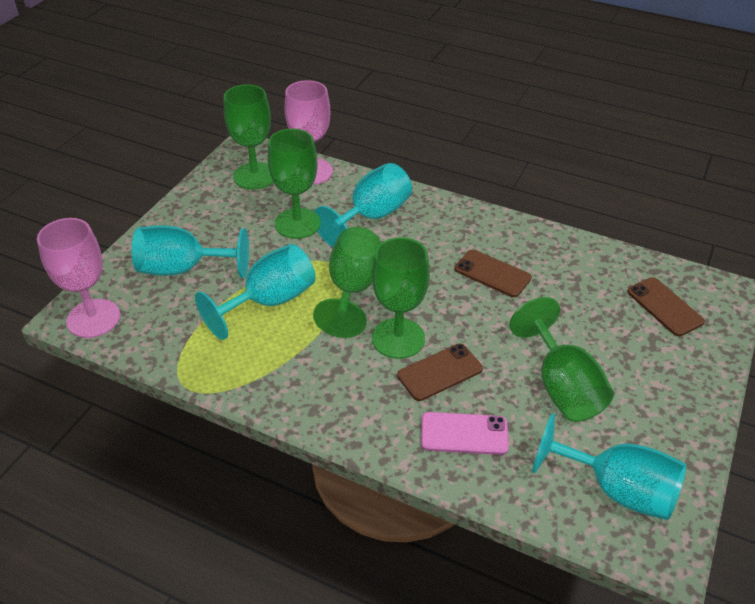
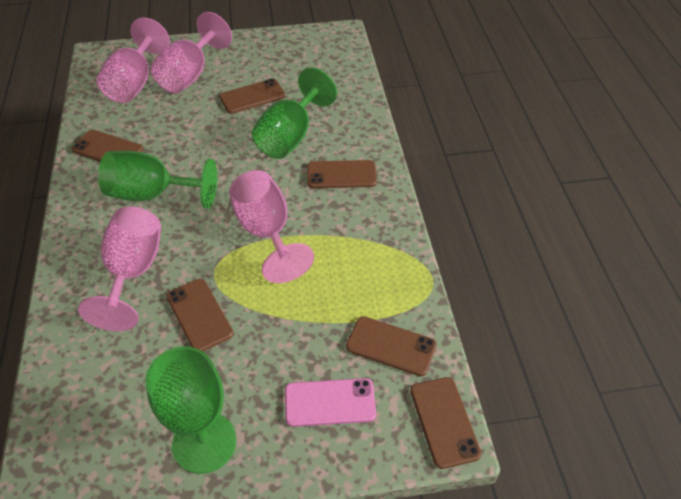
brown phone: [397,344,483,401] [455,249,532,297] [627,277,705,336] = 3 -> [72,130,143,162] [166,279,234,351] [219,79,285,114] [307,160,377,188] [346,316,437,376] [410,377,482,469] = 6
green goblet: [224,84,273,190] [268,129,318,239] [313,227,381,338] [372,237,430,359] [509,297,614,422] = 5 -> [98,151,217,209] [145,347,236,474] [252,68,337,159] = 3
pink goblet: [37,218,120,338] [285,80,333,185] = 2 -> [78,206,161,331] [97,17,170,103] [151,12,232,93] [229,170,314,283] = 4
turquoise goblet: [132,225,249,278] [195,244,316,340] [313,163,412,247] [532,413,686,520] = 4 -> none = 0

